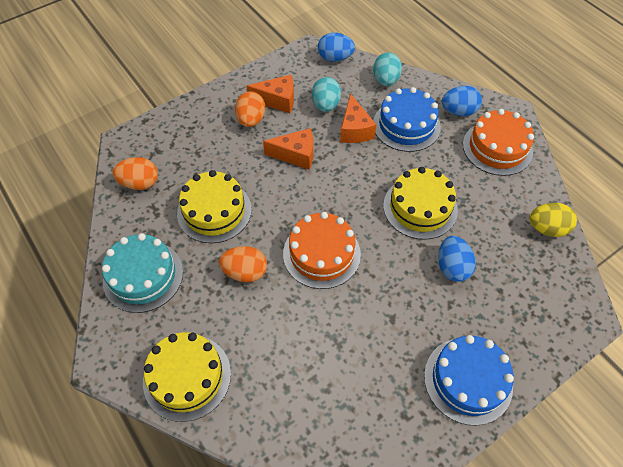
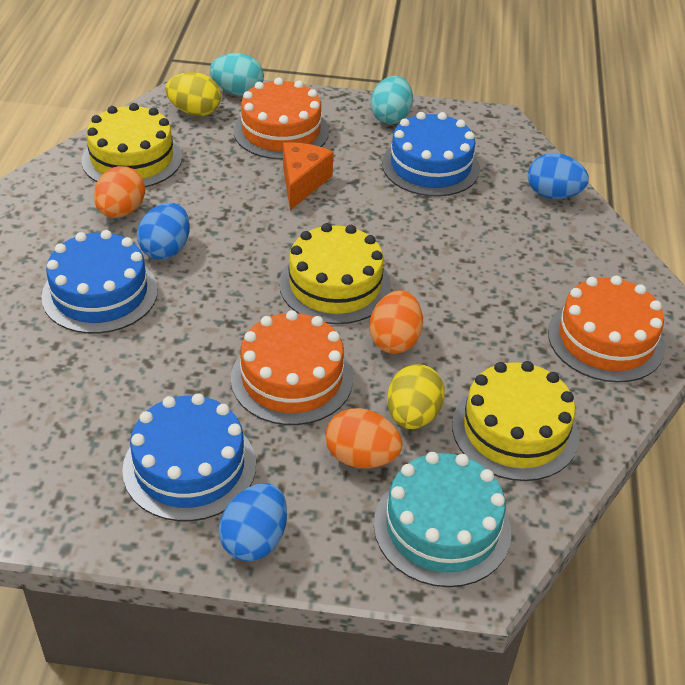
blue cake: [373,87,441,152] [424,335,514,426] = 2 -> [41,230,158,334] [122,393,256,521] [382,112,480,197] = 3
orange cake: [283,212,361,289] [463,109,534,176] = 2 -> [231,310,353,425] [233,78,329,160] [548,275,665,383] = 3
orange cheese: [246,75,294,113] [263,128,313,170] [340,93,377,143] = 3 -> [283,142,334,211] = 1
yellow egg: [529,203,577,237] = 1 -> [165,72,221,116] [387,364,445,429] = 2

